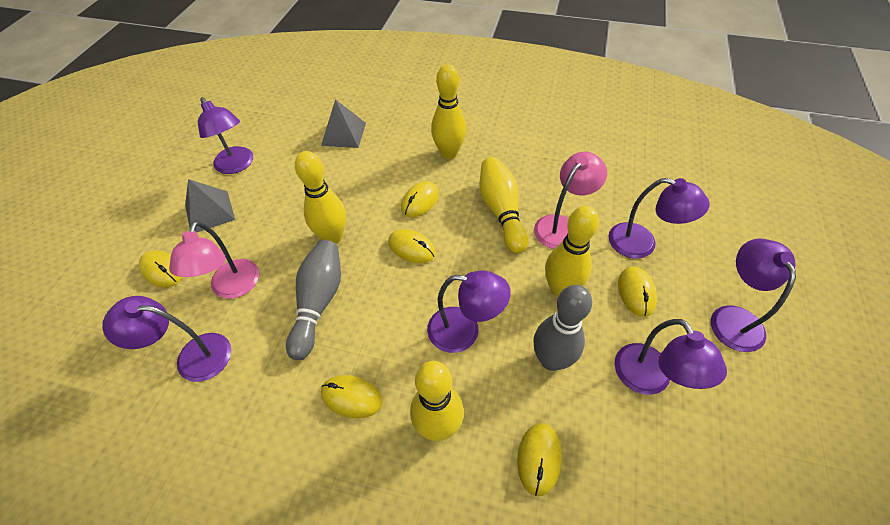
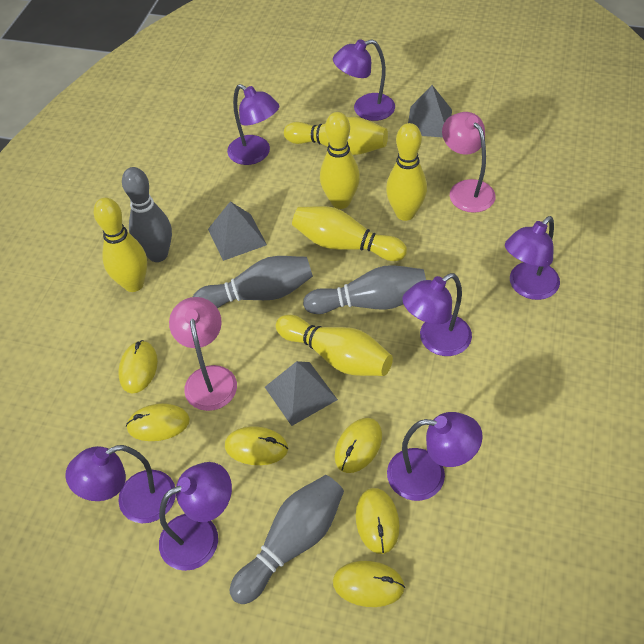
grey bowling pin: [286,240,341,360] [533,285,592,371] = 2 -> [122,167,172,262] [193,256,313,308] [230,475,344,604] [303,265,426,314] = 4
grey pyramid: [185,179,235,233] [321,99,366,148] = 2 -> [208,201,267,261] [265,361,338,426] [408,85,452,138] = 3
purple lamp: [102,296,231,382] [198,97,253,174] [427,270,511,353] [609,178,710,259] [615,319,727,395] [711,239,796,352] = 6 -> [65,445,176,523] [159,462,232,571] [227,84,279,165] [333,39,395,121] [387,412,483,501] [402,273,472,356] [505,216,560,300] = 7
yellow bowling pin: [295,151,346,244] [410,361,464,441] [431,64,466,159] [479,157,528,254] [545,206,599,297] = 5 -> [94,197,147,292] [276,315,393,376] [284,117,388,155] [292,206,407,261] [320,112,360,209] [386,123,427,221] = 6

